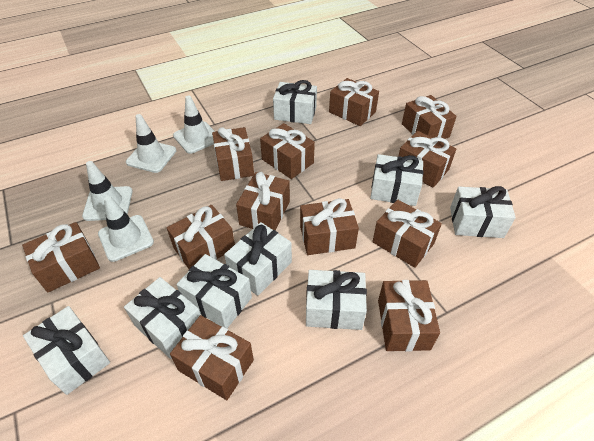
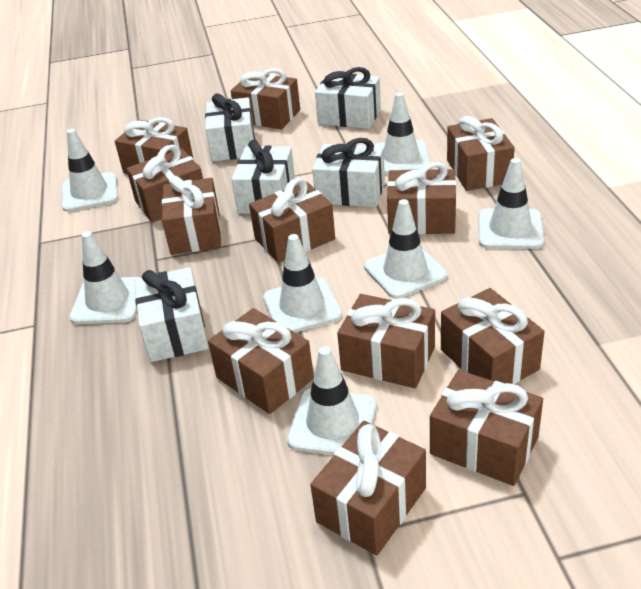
white gift: [23,306,110,395] [124,277,201,359] [177,254,252,328] [224,222,292,296] [273,80,317,124] [306,270,367,330] [370,154,424,206] [450,186,516,238] = 8 -> [134,267,208,362] [205,93,255,161] [231,140,295,214] [312,138,385,207] [315,67,381,129] = 5
white traffic cone: [82,161,133,221] [98,196,154,262] [126,114,176,173] [173,95,215,154] = 4 -> [62,129,118,212] [69,231,141,324] [263,234,342,332] [287,346,377,455] [364,199,447,299] [374,92,431,174] [478,158,544,249] = 7

